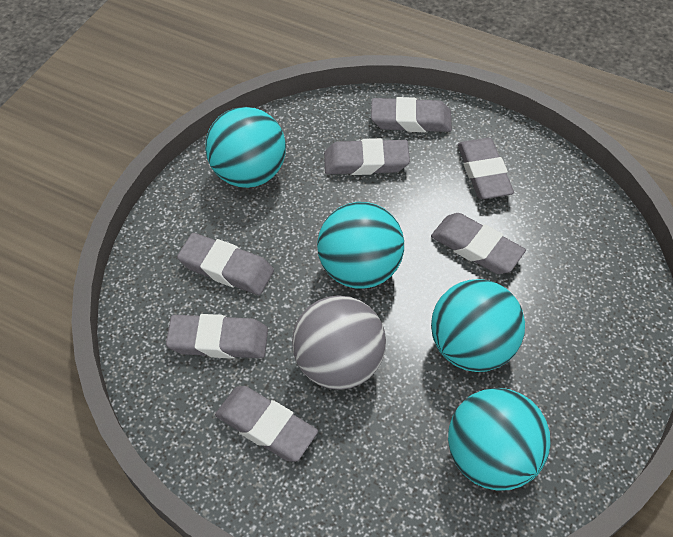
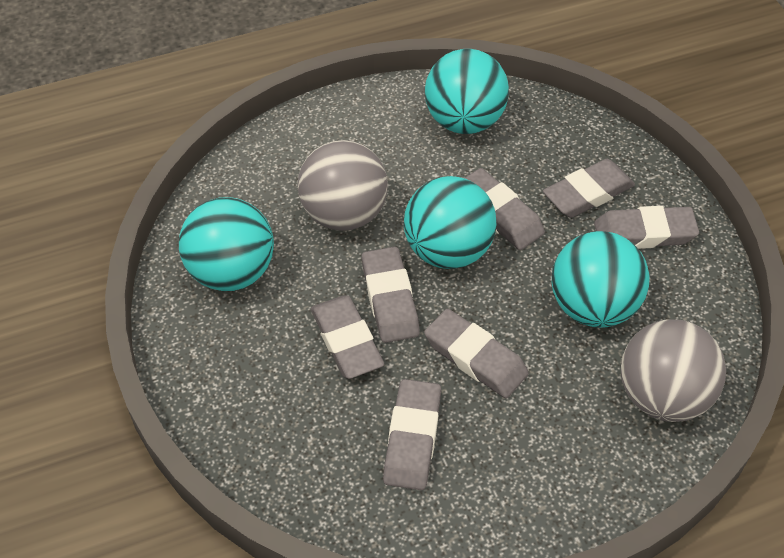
grey ball: [292,295,386,390] = 1 -> [297,140,388,231] [621,319,726,422] = 2

